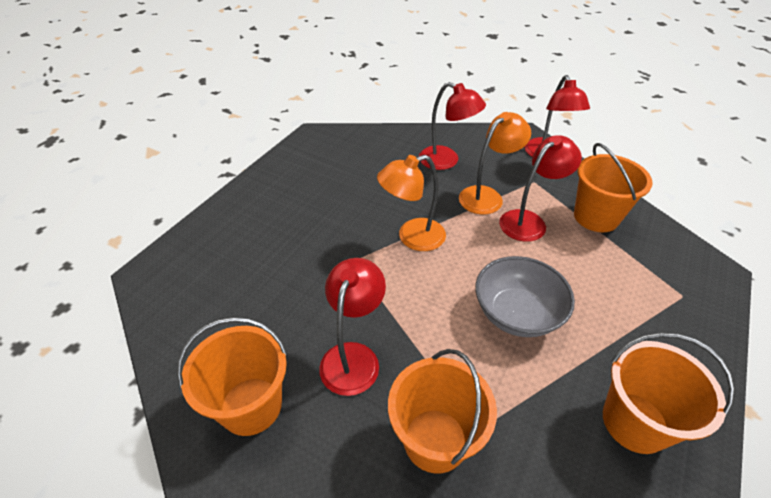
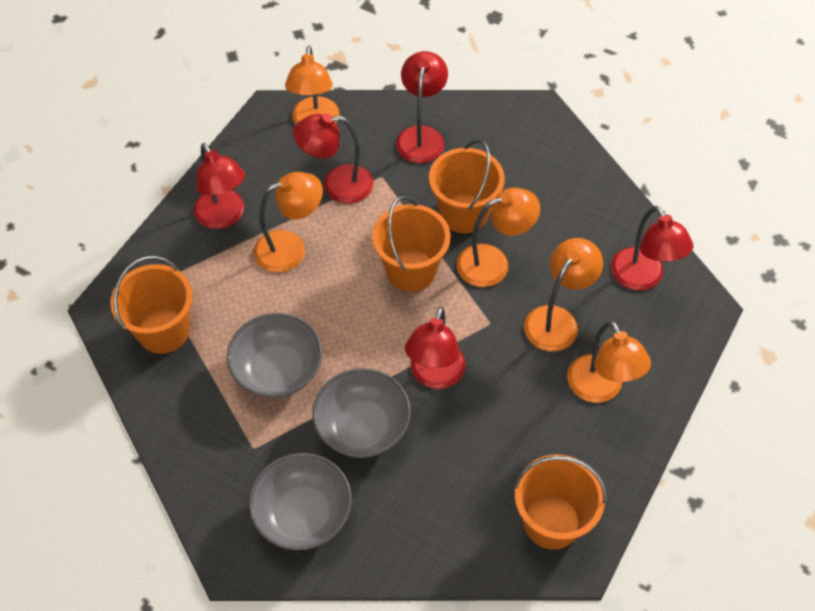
grey bowl: [475,256,575,337] = 1 -> [227,313,322,398] [249,453,352,550] [312,368,411,458] = 3
orange lamp: [377,155,446,251] [459,112,531,215] = 2 -> [254,172,323,273] [285,46,340,124] [457,188,540,287] [524,238,603,351] [567,321,651,403] = 5
red lamp: [319,258,386,396] [419,82,486,170] [499,135,582,242] [525,75,590,157] = 4 -> [194,143,245,229] [293,113,373,204] [396,51,448,163] [405,307,466,389] [611,206,693,290] = 5

